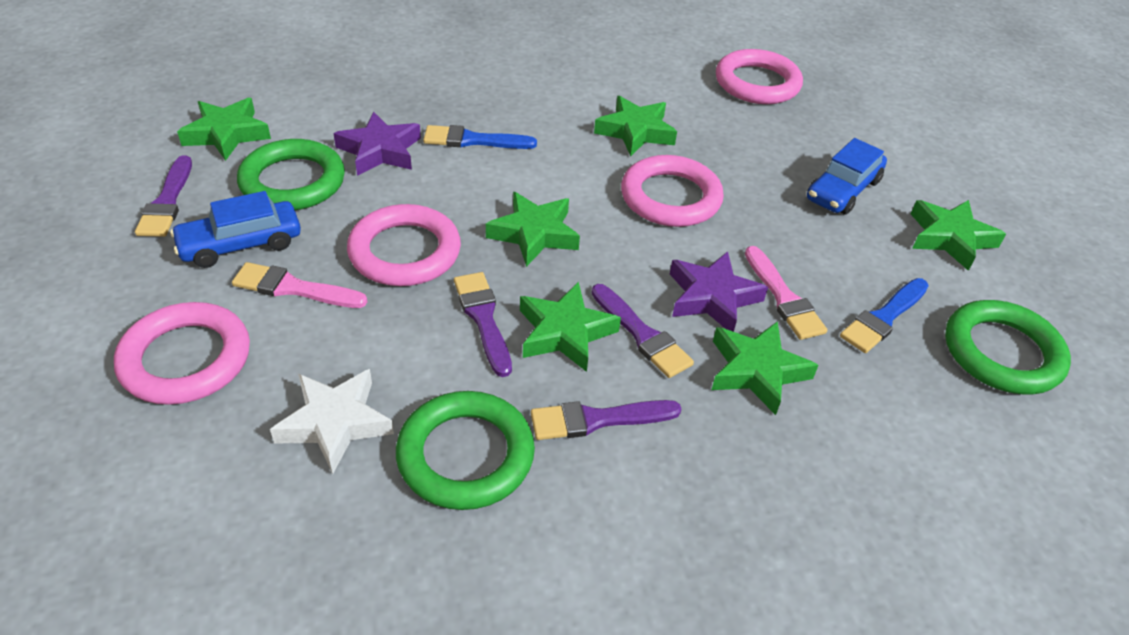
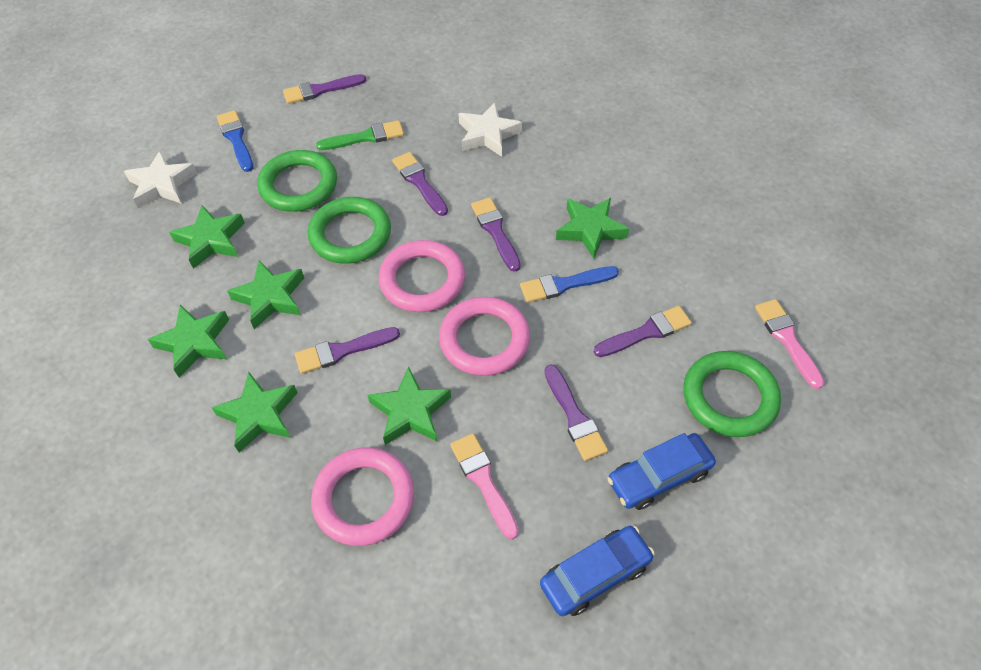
green brush: none = 0 -> [316,120,404,150] = 1
pink ring: [114,302,250,405] [347,204,461,286] [621,155,724,227] [716,49,803,104] = 4 -> [311,448,414,546] [378,240,465,312] [439,297,530,376] = 3
purple brush: [135,155,192,237] [454,272,512,377] [531,400,682,440] [591,284,694,378] = 4 -> [283,74,366,104] [295,327,400,374] [392,152,448,216] [471,197,521,272] [544,364,608,461] [594,306,692,357] = 6
purple star: [333,112,421,176] [670,252,768,332] = 2 -> none = 0
white star: [270,369,394,474] = 1 -> [124,150,197,209] [458,102,522,157] = 2

